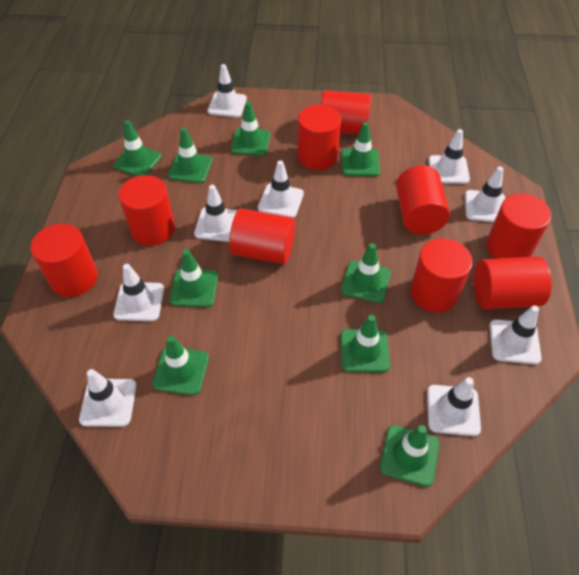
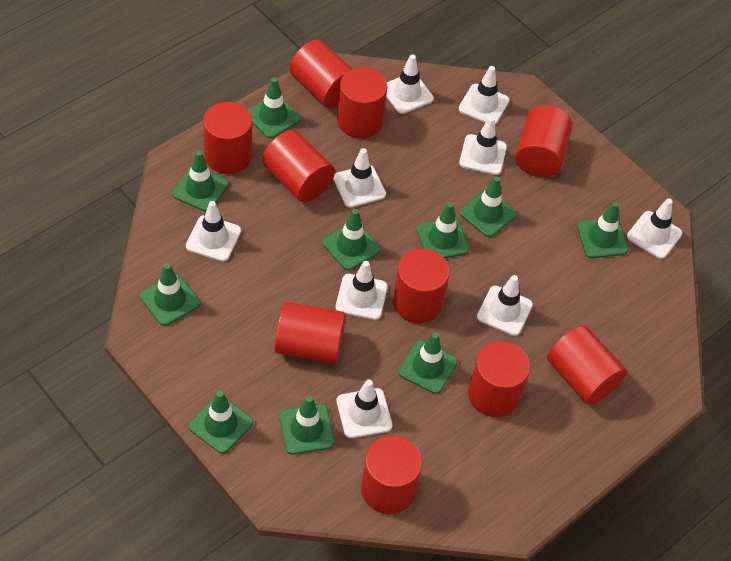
green traffic cone: [113,120,162,176] [152,336,209,395] [168,127,213,183] [169,250,218,307] [231,101,270,156] [341,243,391,303] [341,315,390,372] [342,122,380,176] [380,425,440,487] = 9 -> [140,263,200,326] [172,150,228,212] [189,391,253,454] [248,77,301,138] [279,396,335,455] [322,209,381,270] [398,332,458,394] [417,202,470,259] [459,176,516,237] [577,202,628,258] = 10
red cylinder: [30,224,98,297] [119,175,175,245] [229,208,295,264] [298,105,341,170] [321,90,371,135] [396,165,450,234] [410,238,472,312] [473,256,552,309] [486,193,551,259] = 9 -> [203,102,252,174] [262,130,335,202] [275,302,346,364] [290,40,352,109] [337,67,387,138] [361,436,422,514] [393,249,450,323] [468,341,530,417] [515,105,572,177] [547,325,627,405] = 10

